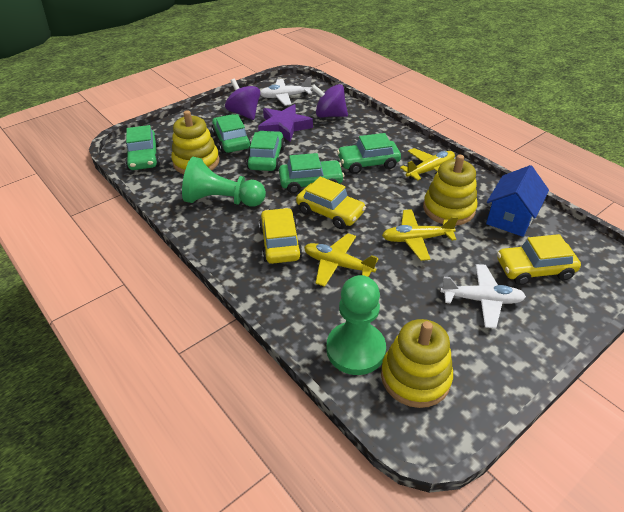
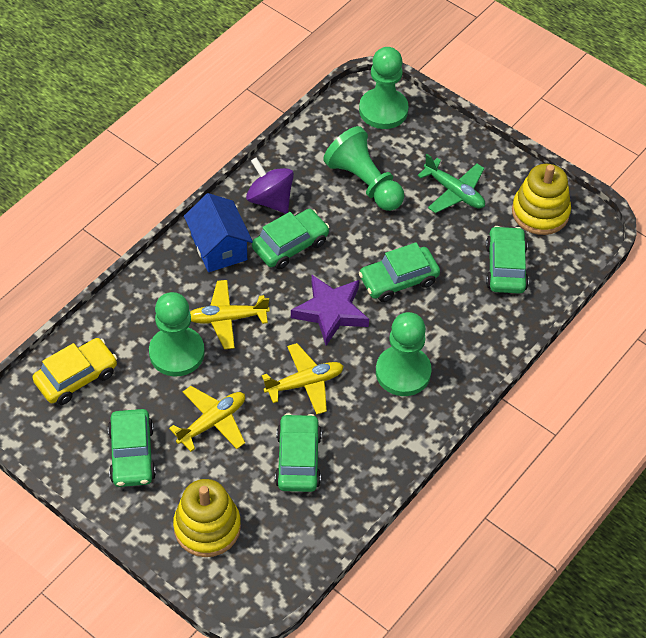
green pawn: [182,157,266,207] [326,275,386,375] = 2 -> [149,292,205,376] [323,126,404,211] [359,47,409,129] [376,312,432,396] = 4
green plane: none = 0 -> [417,154,485,213] = 1
purple spinning top: [225,79,260,120] [311,84,348,118] = 2 -> [246,157,294,214] = 1
white plane: [260,77,312,106] [440,264,526,328] = 2 -> none = 0
yellow car: [259,208,303,264] [296,177,366,229] [497,234,581,285] = 3 -> [32,338,117,405] = 1
yellow stacking toy: [171,110,219,174] [381,319,453,408] [423,155,478,225] = 3 -> [173,479,241,557] [512,164,571,235] = 2

